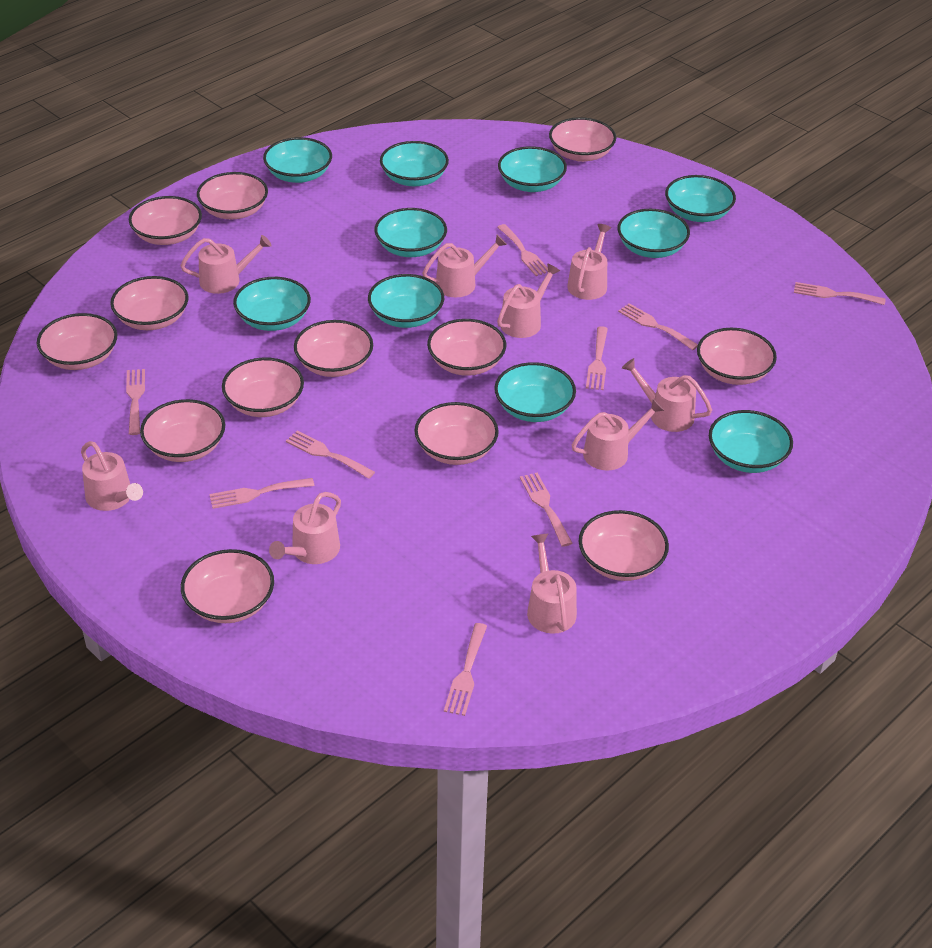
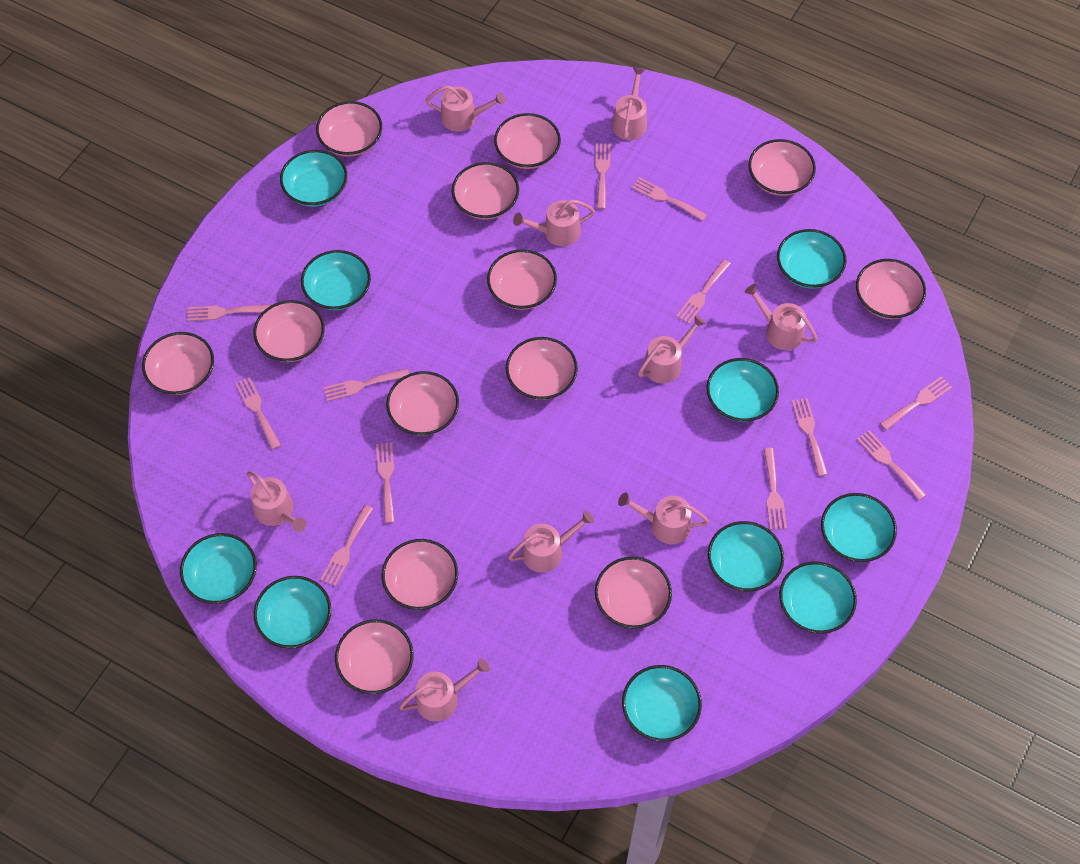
pink fork: [126,369,145,435] [209,478,314,509] [286,431,375,479] [444,623,487,716] [497,224,548,276] [520,473,573,547] [586,326,608,390] [618,303,698,350] [794,282,886,305] = 9 -> [187,305,271,321] [235,377,281,450] [320,505,373,586] [323,369,409,402] [376,443,395,523] [595,143,611,209] [632,177,707,221] [676,259,731,324] [764,448,787,530] [792,398,828,476] [857,430,926,500] [880,376,952,430] = 12

